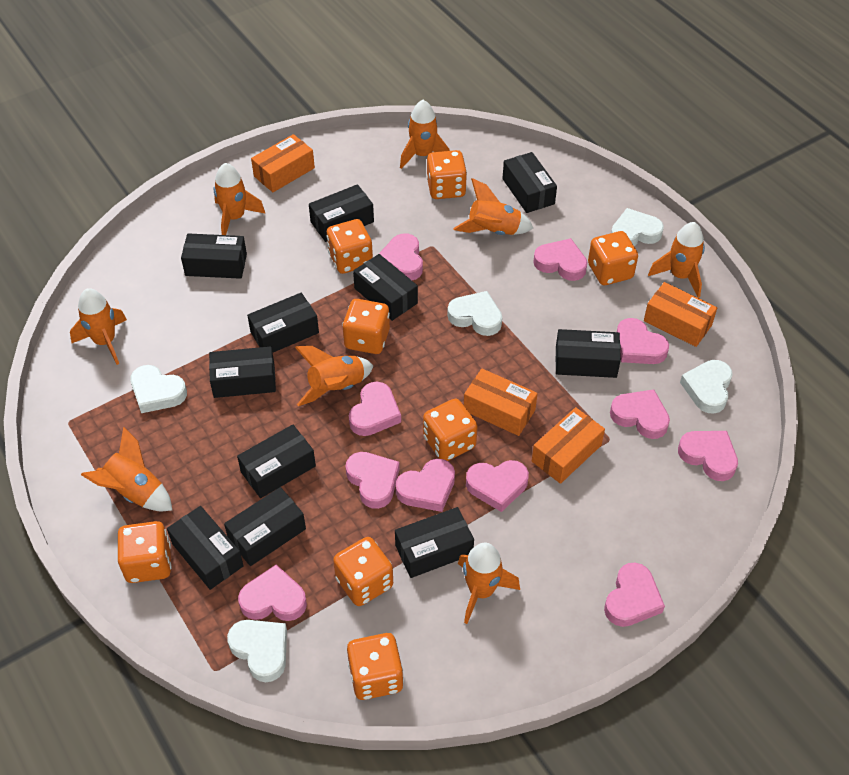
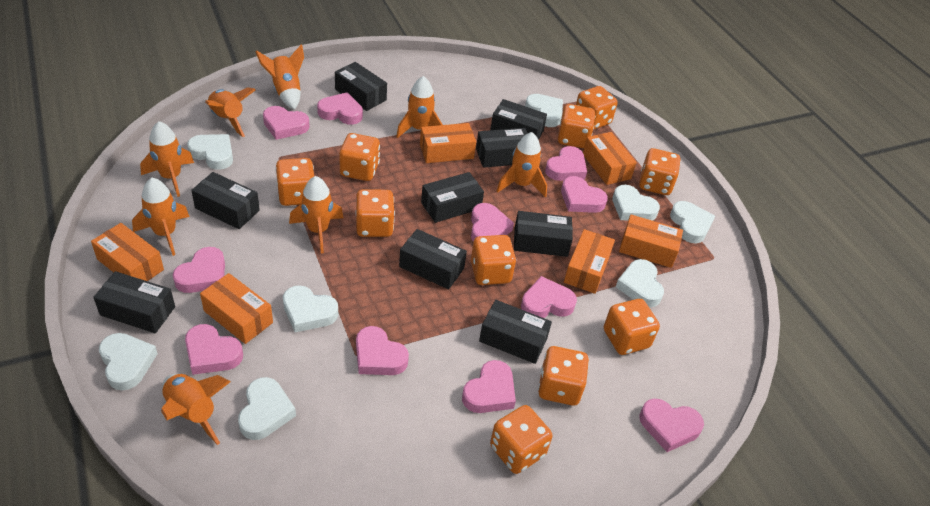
black box: [167,506,244,590] [181,233,247,279] [209,346,276,398] [224,487,306,566] [237,425,316,498] [247,293,319,352] [309,184,374,242] [353,254,418,321] [395,507,474,578] [502,152,557,213] [555,329,621,378] = 11 -> [93,271,175,333] [191,172,260,229] [335,62,387,111] [399,229,467,289] [421,172,484,223] [476,128,528,168] [479,300,552,364] [490,99,547,140] [514,211,573,257] = 9
orange box: [251,134,315,192] [464,368,538,436] [532,407,605,484] [644,282,717,347] = 4 -> [91,223,164,281] [200,273,273,344] [420,123,476,163] [564,229,615,294] [583,132,637,185] [619,215,683,268] = 6
orange dice: [118,521,171,583] [327,219,373,274] [333,537,393,606] [342,299,390,354] [347,633,404,700] [423,399,478,461] [426,150,467,199] [588,231,638,285] = 8 -> [275,158,314,206] [339,133,380,181] [356,189,395,237] [471,235,516,285] [490,405,552,474] [538,346,589,406] [558,104,595,148] [576,86,618,130] [604,299,660,355] [639,148,681,195] = 10
white heart: [130,365,187,413] [227,620,287,682] [447,291,502,336] [611,208,664,246] [680,360,733,414] = 5 -> [99,333,158,390] [187,134,233,170] [238,377,296,440] [283,285,338,332] [525,94,563,127] [612,185,660,221] [616,259,664,307] [670,201,715,243] = 8

